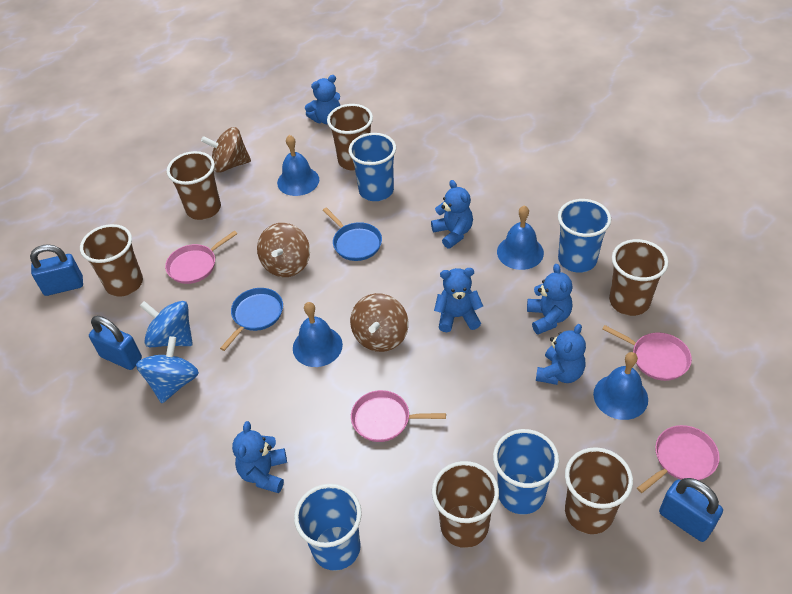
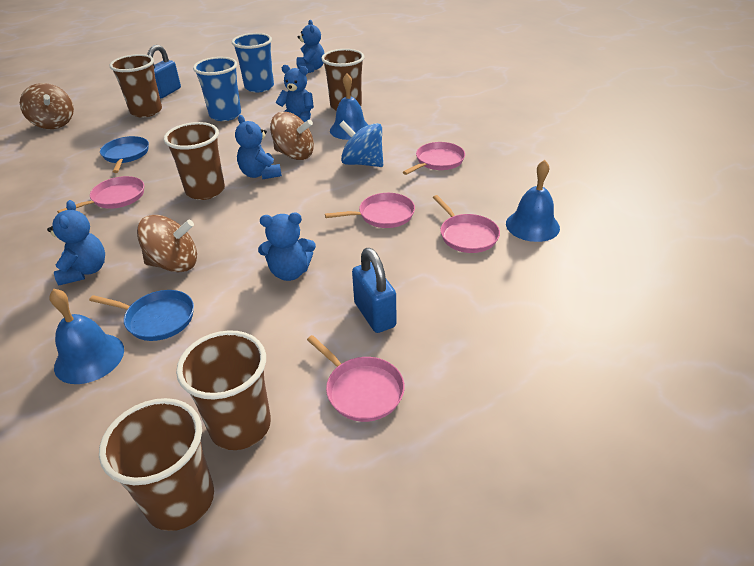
blue bell: [277,135,319,196] [293,302,343,367] [497,205,544,270] [593,352,648,420] = 4 -> [49,288,124,384] [330,73,368,140] [506,160,560,242] = 3
blue cup: [294,484,362,571] [349,133,396,201] [493,429,559,514] [558,199,611,273] = 4 -> [193,57,241,121] [232,33,274,93] = 2
blue padlock: [30,244,83,296] [89,316,142,370] [659,478,723,542] = 3 -> [147,45,181,99] [352,248,396,333] = 2
blue spinning top: [136,336,199,403] [140,301,193,347] = 2 -> [339,120,383,167] = 1
blue teddy bear: [232,421,287,493] [305,75,340,124] [431,180,473,249] [434,268,483,332] [527,264,573,334] [536,324,586,385] = 6 -> [47,200,105,286] [235,115,282,179] [258,213,316,281] [276,65,314,122] [296,20,325,73] = 5
brown cup: [80,224,143,297] [167,151,221,220] [327,104,373,170] [432,461,499,548] [565,447,633,534] [609,239,669,316] = 6 -> [99,398,214,531] [109,54,162,118] [164,122,225,200] [176,330,271,450] [322,49,364,111] = 5
pink pan: [165,231,237,284] [351,390,446,442] [602,325,692,381] [637,425,720,493] = 4 -> [57,176,144,213] [307,335,405,422] [325,193,415,228] [403,142,465,175] [433,195,500,253] = 5

